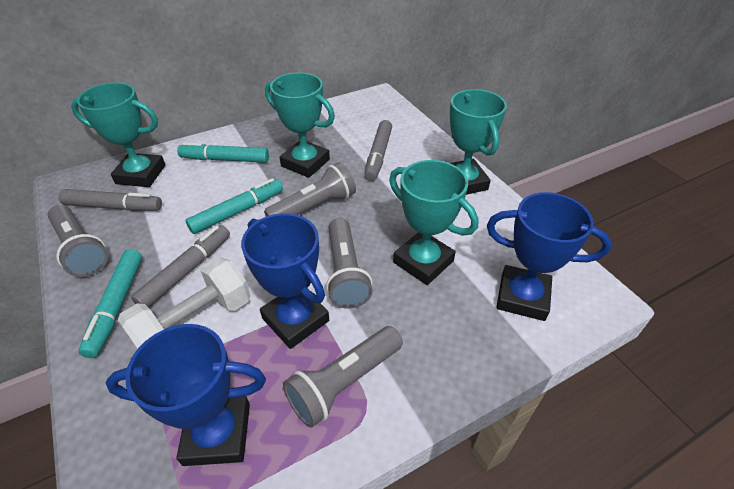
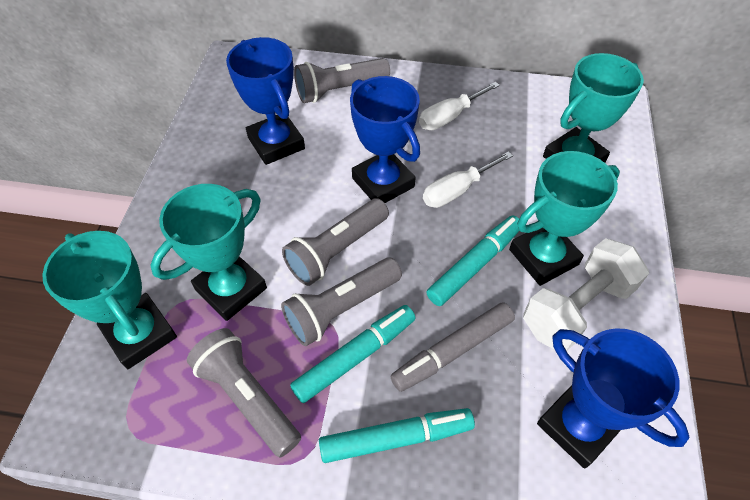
grey marker: [58,189,162,211] [131,225,230,308] [364,120,392,181] = 3 -> [391,303,515,392] = 1
white screwdriver: none = 0 -> [419,82,500,130] [423,151,513,208] = 2

